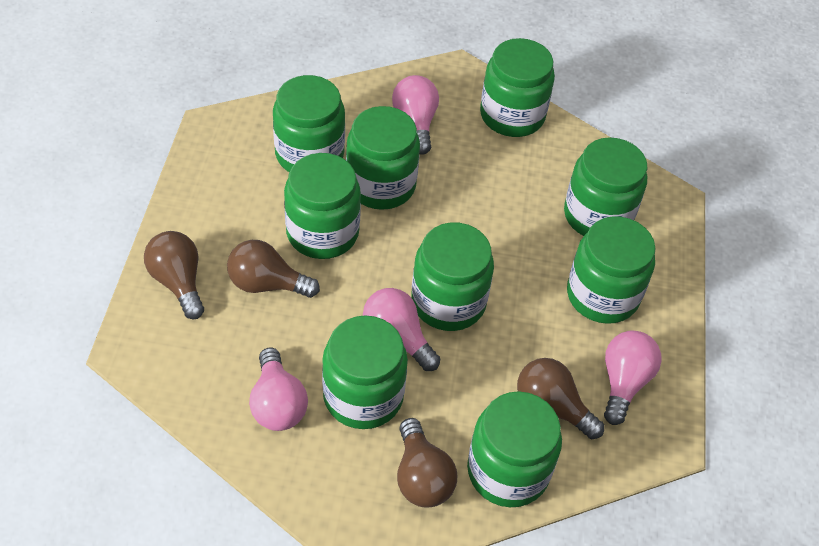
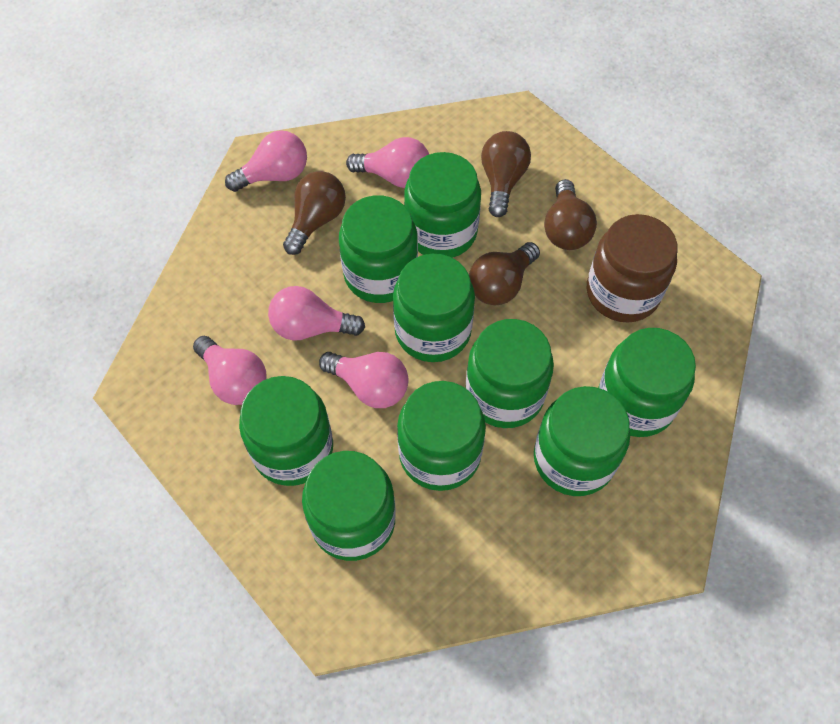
brown jar: none = 0 -> [587,214,678,323] = 1
pink light bulb: [249,348,308,431] [363,288,440,371] [392,75,439,155] [604,331,662,425] = 4 -> [193,336,266,405] [225,130,307,192] [268,286,365,341] [319,352,409,408] [346,137,429,188] = 5

